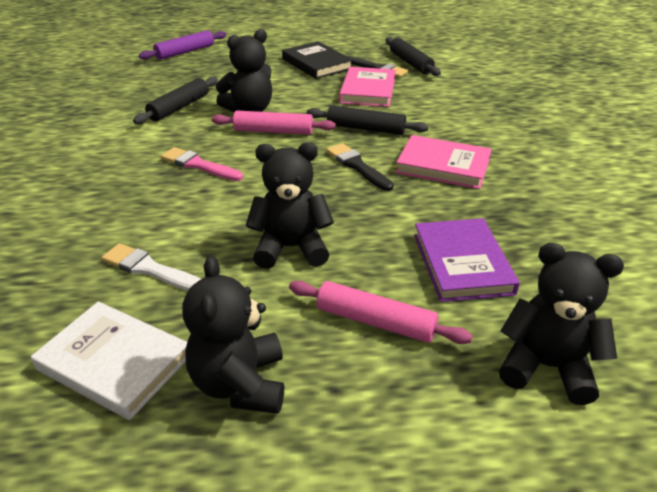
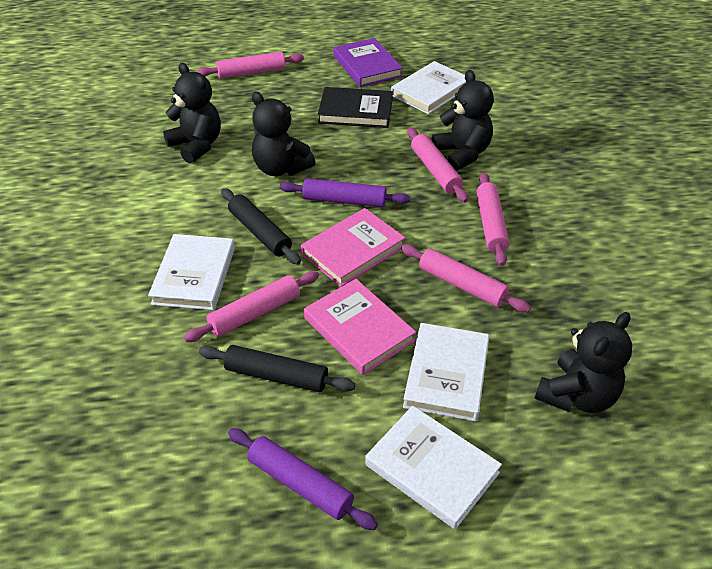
black brush: [326,143,394,191] [347,56,408,78] = 2 -> none = 0
black rolling pin: [133,77,218,124] [307,105,429,135] [386,37,441,76] = 3 -> [199,345,356,392] [221,188,301,265] = 2
pink brush: [161,147,243,181] = 1 -> none = 0
pink rolling pin: [212,111,336,135] [289,281,473,344] = 2 -> [184,271,319,342] [197,52,304,79] [401,245,531,312] [407,128,468,202] [476,173,509,266] = 5
purple rolling pin: [139,30,226,60] = 1 -> [228,428,378,530] [280,179,410,207] = 2
white book: [31,301,187,420] = 1 -> [148,234,235,310] [365,406,502,529] [391,61,467,114] [403,323,489,422] = 4
white brush: [101,243,201,291] = 1 -> none = 0

